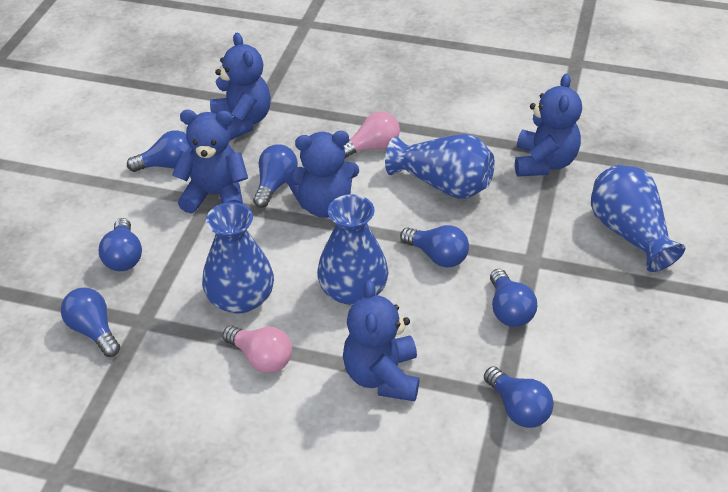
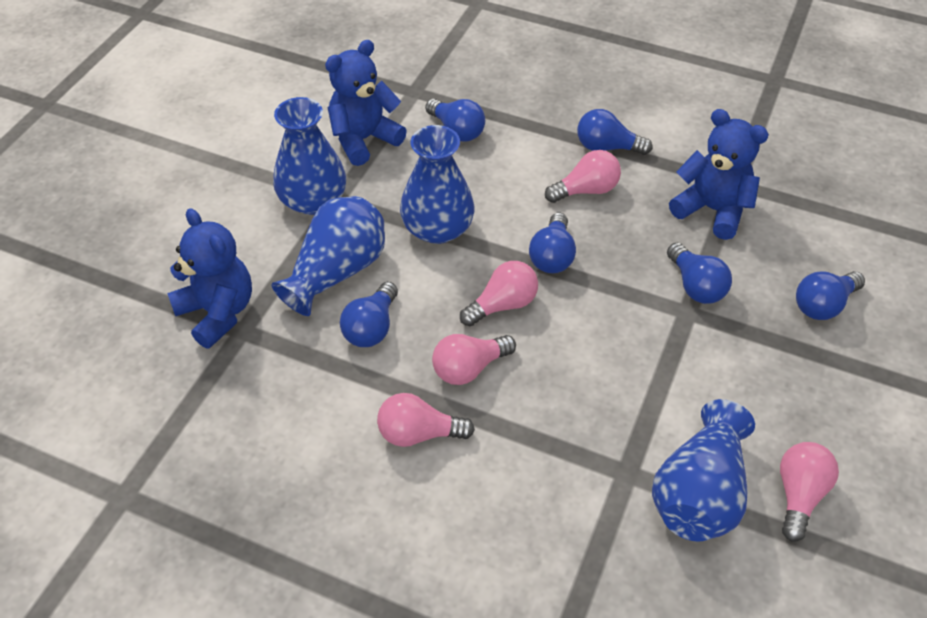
blue light bulb: [61,288,120,357] [99,218,142,271] [127,130,192,172] [253,144,298,208] [400,225,469,268] [484,367,554,428] [490,269,537,327] = 7 -> [340,282,398,347] [425,99,485,142] [529,213,576,273] [577,109,652,155] [667,243,732,304] [796,271,865,320] = 6
blue teddy bear: [172,110,248,213] [210,33,271,140] [284,131,359,218] [343,280,419,401] [515,74,582,177] = 5 -> [167,208,252,349] [325,40,407,166] [669,109,769,240] = 3
pink light bulb: [222,325,292,373] [344,111,400,158] = 2 -> [377,393,475,447] [432,334,516,385] [460,261,538,326] [545,150,621,203] [780,442,839,542] = 5

